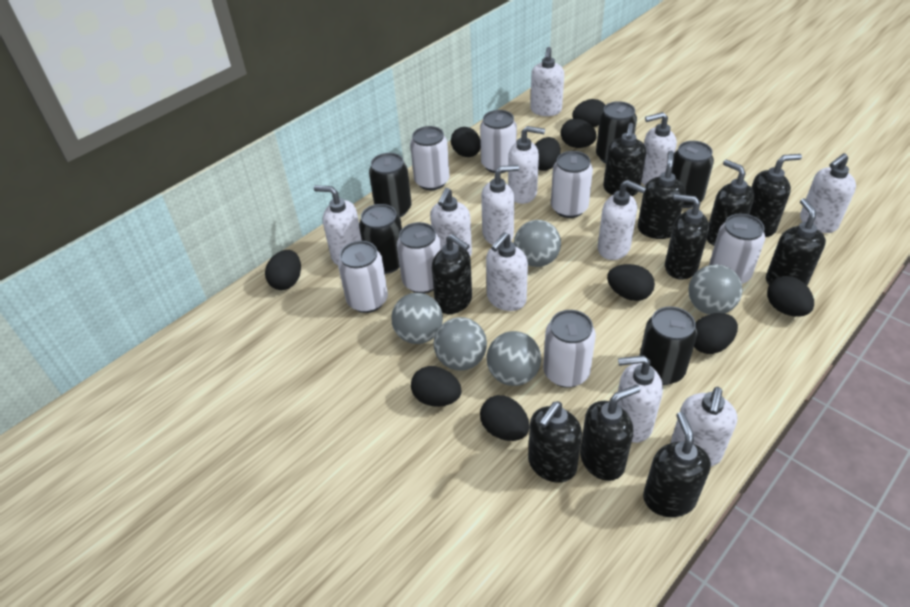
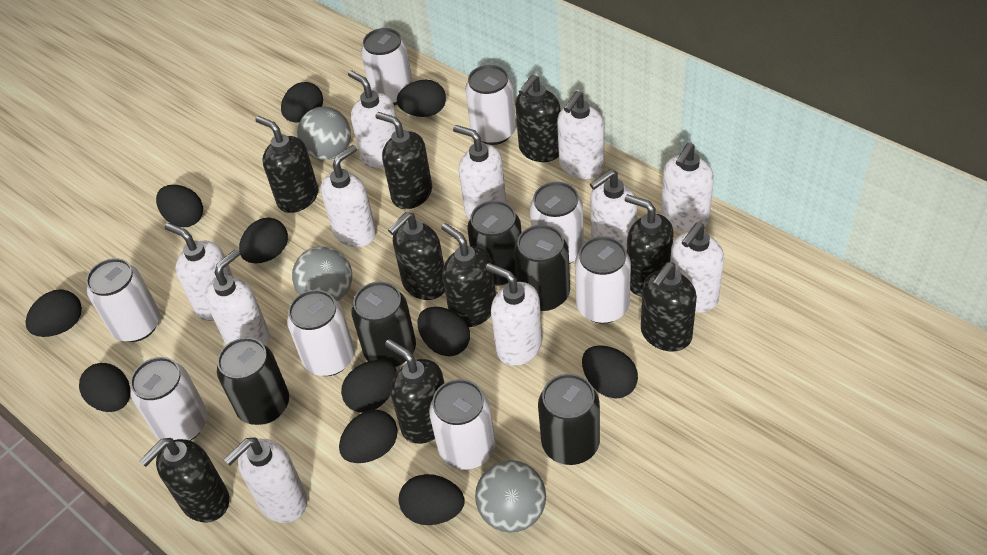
black egg: [265,250,301,290] [411,366,462,407] [451,127,481,157] [480,395,530,441] [535,137,560,171] [561,119,596,148] [572,99,605,127] [607,264,655,301] [694,313,738,354] [767,276,814,317] = 10 -> [26,289,82,337] [79,363,131,412] [156,185,203,227] [239,218,288,263] [281,82,323,122] [339,409,398,463] [341,360,397,413] [397,80,446,117] [399,474,465,525] [417,307,470,357] [582,345,638,399] = 11
black soap dispenser: [432,234,472,314] [528,401,582,483] [580,385,640,481] [603,123,646,196] [638,151,686,239] [643,412,711,517] [665,194,709,280] [707,159,754,246] [749,154,802,237] [766,198,826,285] = 10 -> [140,438,229,522] [255,116,318,213] [375,112,432,209] [385,339,444,444] [388,212,445,300] [441,223,496,327] [515,75,561,162] [625,194,674,296] [641,262,697,352] = 9
grey ball: [391,293,443,344] [434,317,487,371] [487,331,541,386] [514,220,561,267] [688,265,742,314] = 5 -> [292,246,352,301] [297,107,351,160] [475,460,546,533] = 3
white can: [338,241,388,313] [397,222,441,293] [410,126,450,190] [480,110,517,173] [543,310,596,388] [551,151,593,218] [709,214,765,284] = 7 -> [86,258,160,342] [130,357,208,441] [287,290,355,376] [361,28,413,105] [429,379,496,470] [465,65,516,145] [530,182,584,264] [575,236,631,324] = 8

